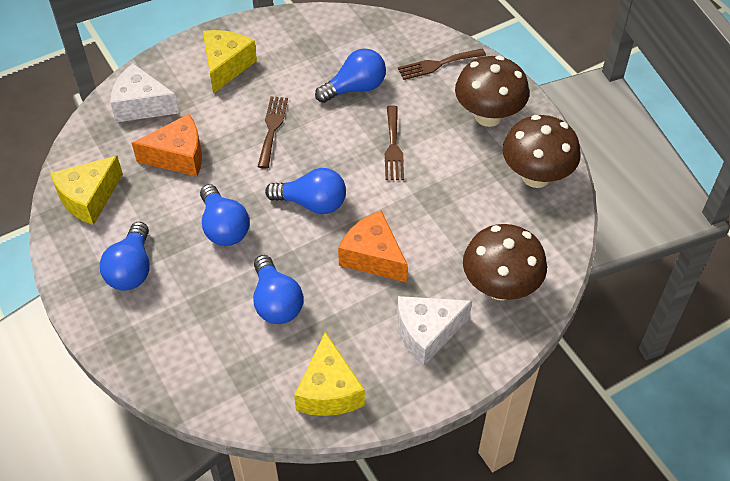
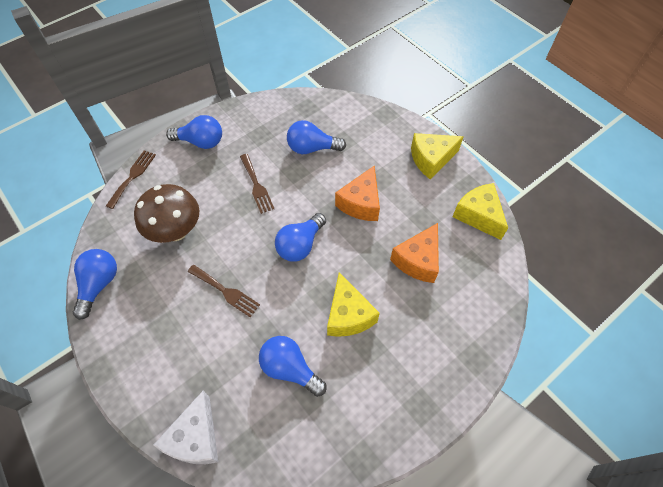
brown mushroom: [455,56,529,127] [463,224,547,301] [503,115,581,188] = 3 -> [134,184,200,243] = 1
white cheese: [110,64,179,122] [397,296,472,366] = 2 -> [154,390,218,464] = 1

